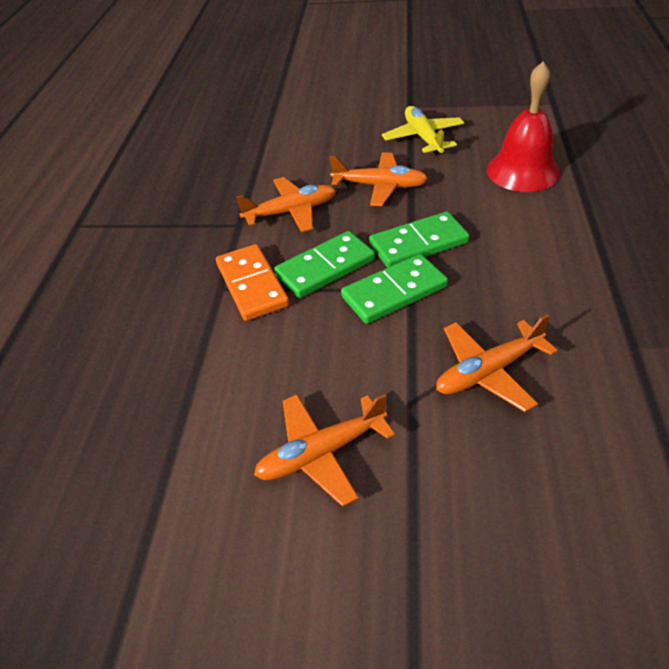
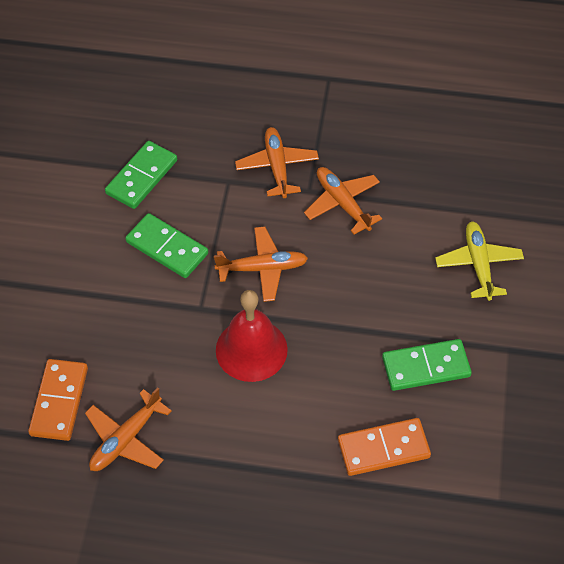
orange domino: [216,244,289,321] = 1 -> [28,359,88,441] [338,418,431,476] = 2

